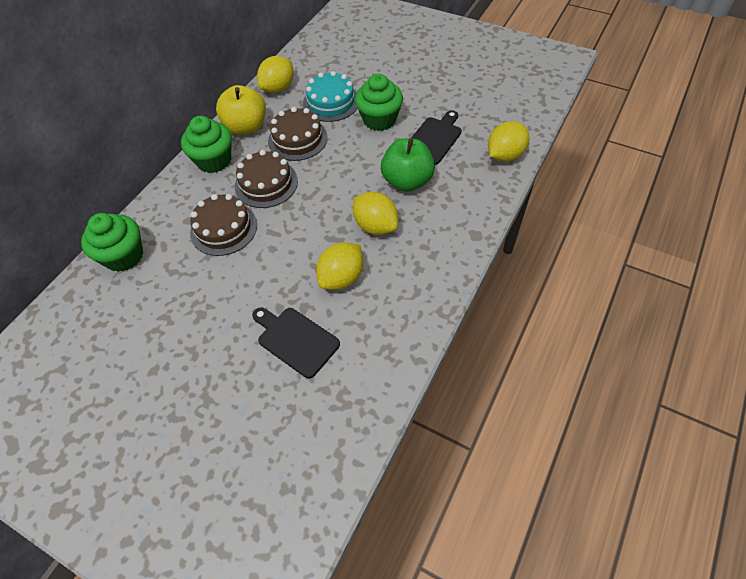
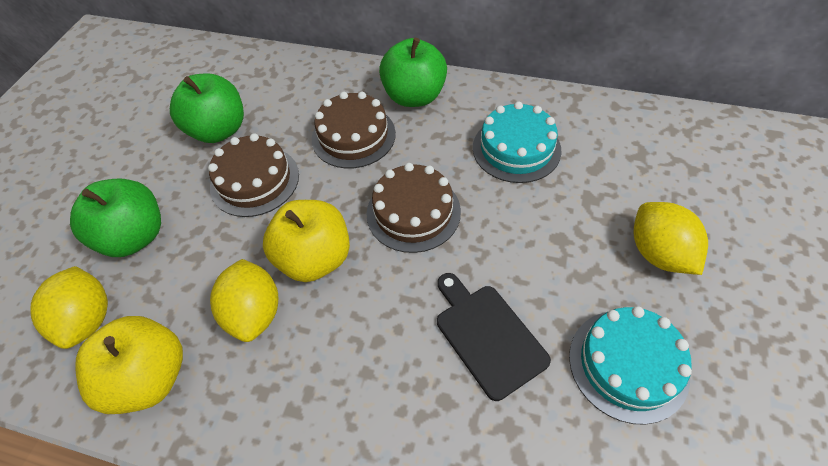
black cutting board: [252,307,340,379] [411,110,462,165] = 2 -> [437,273,551,401] = 1
green apple: [381,138,435,192] = 1 -> [70,179,161,257] [170,73,244,143] [379,38,447,107] = 3
green cupcake: [81,213,143,272] [181,116,232,173] [355,74,403,131] = 3 -> none = 0
turquoise cake: [303,71,357,122] = 1 -> [473,102,562,183] [569,306,692,425] = 2
yellow apple: [216,85,266,135] = 1 -> [76,316,183,414] [263,200,350,282] = 2
yellow lemon: [257,56,294,93] [316,242,363,290] [353,192,398,235] [488,121,529,162] = 4 -> [30,266,108,349] [210,259,278,342] [634,202,708,275] = 3

